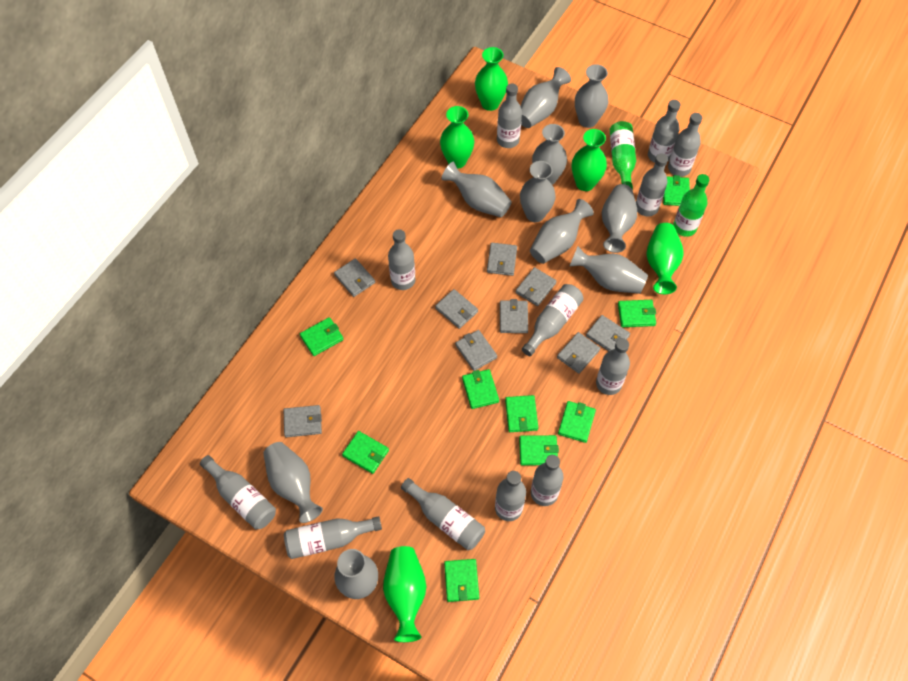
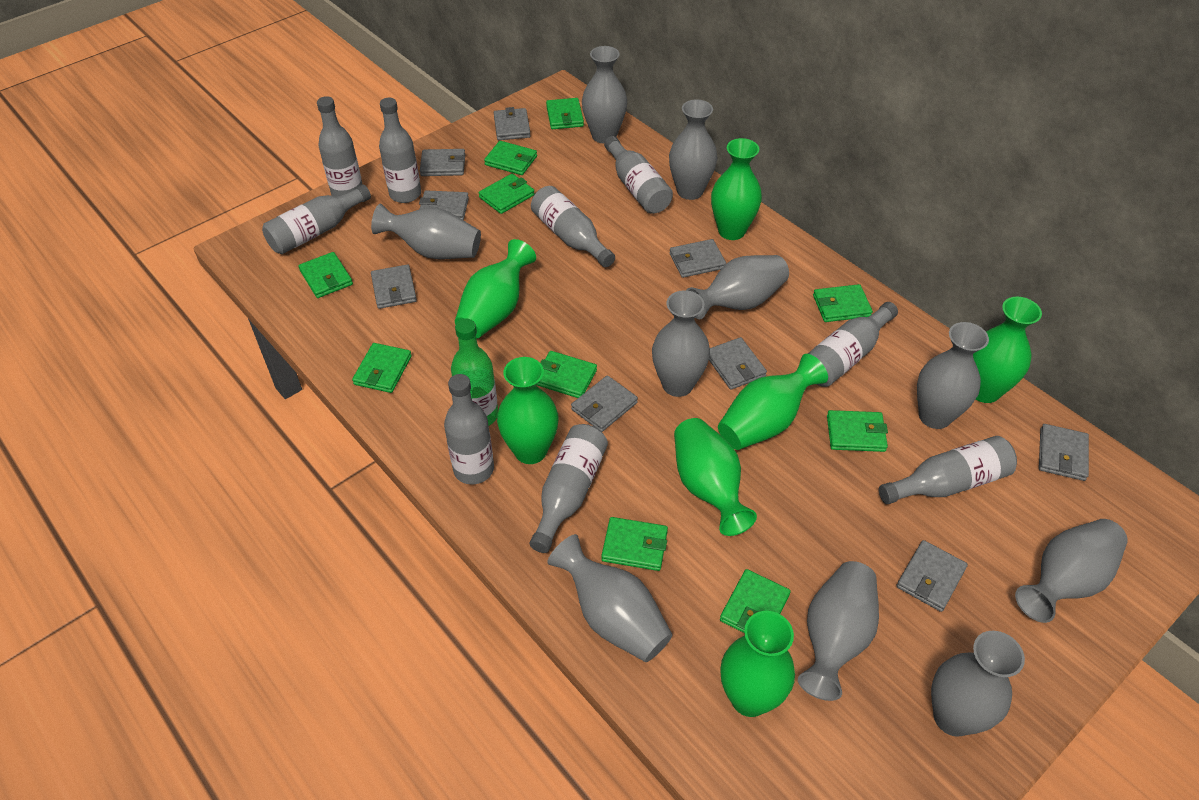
green bottle: [610,121,636,190] [673,174,709,237] = 2 -> [451,319,498,426] = 1
green vase: [383,546,426,642] [440,106,475,169] [475,47,508,111] [572,129,607,191] [646,223,684,294] = 5 -> [455,239,536,339] [497,357,558,464] [674,418,757,536] [711,138,762,240] [718,354,828,450] [721,611,795,717] [973,297,1042,403] = 7
green wallet: [300,317,344,356] [342,431,389,474] [444,559,479,602] [462,369,499,409] [505,395,538,432] [519,435,559,465] [558,401,596,443] [618,300,656,327] [663,175,690,206] = 9 -> [299,252,353,298] [352,343,412,393] [479,174,535,214] [484,141,537,175] [536,351,597,398] [546,98,584,129] [601,517,668,571] [720,569,791,633] [813,284,873,322] [827,410,888,452] = 10
grey bottle: [200,455,276,529] [284,516,382,559] [388,229,415,290] [401,478,485,550] [495,471,526,521] [497,84,522,148] [522,284,583,356] [531,455,564,506] [596,338,630,395] [636,153,668,217] [648,100,680,163] [668,113,702,177] = 12 -> [262,185,371,254] [317,96,363,196] [379,98,421,203] [444,374,494,485] [529,424,608,553] [531,186,615,267] [604,136,673,214] [808,302,898,387] [879,436,1017,504] = 9

